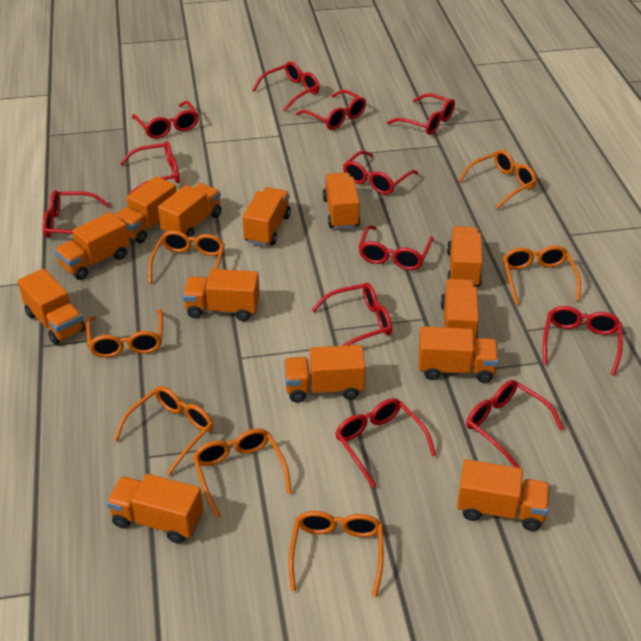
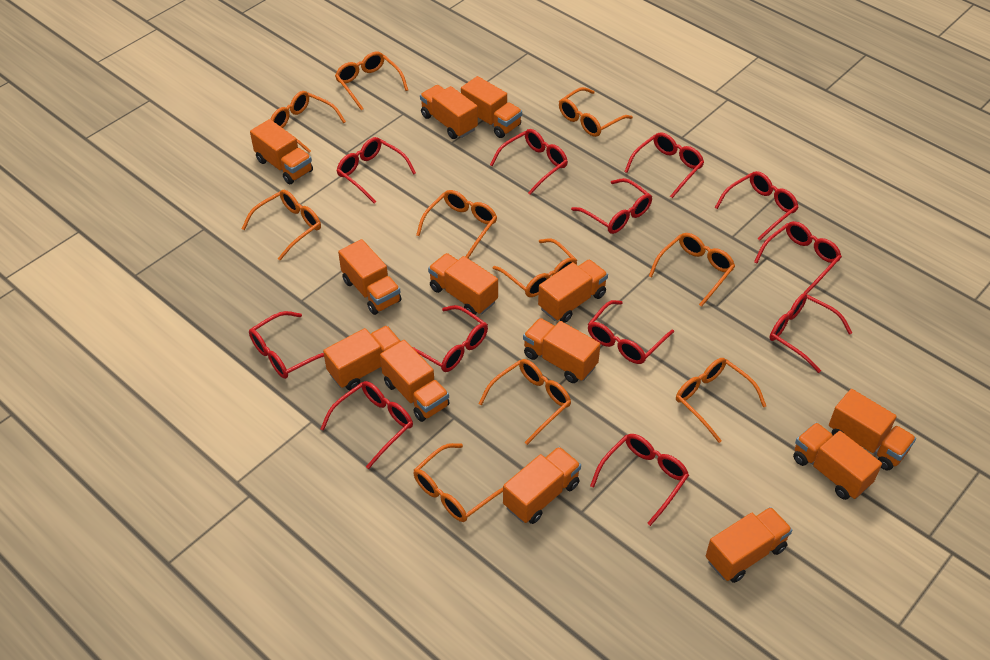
orange glasses: [86,309,163,358] [114,386,213,475] [148,231,225,284] [193,429,292,518] [289,511,384,597] [458,150,537,209] [503,245,581,305] = 7 -> [242,190,321,260] [271,91,346,153] [335,52,408,111] [414,443,503,522] [416,190,497,258] [479,359,571,445] [493,238,577,297] [559,87,633,137] [649,233,735,307] [676,358,766,443] = 10

